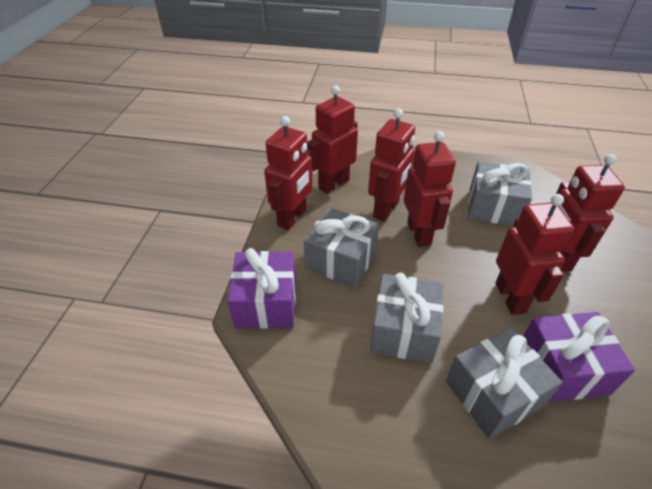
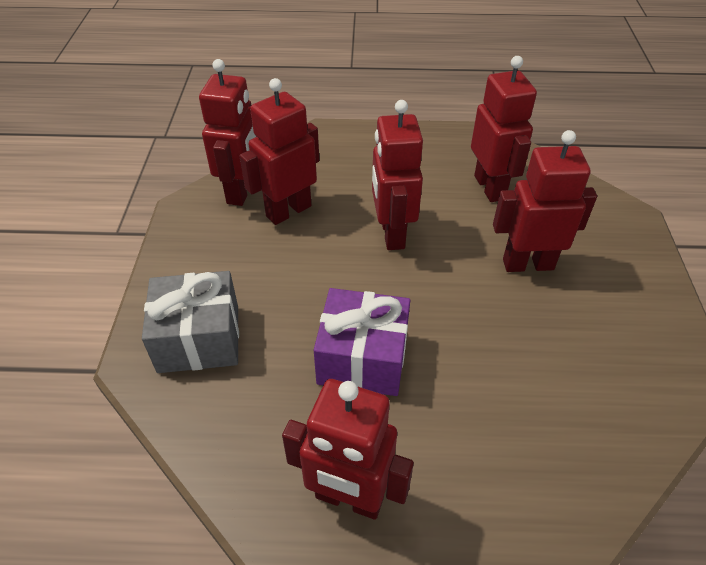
grey gift: [304,207,379,287] [370,273,443,363] [446,328,563,439] [468,162,532,226] = 4 -> [142,271,239,373] = 1
purple gift: [228,248,296,329] [523,312,635,402] = 2 -> [314,288,410,396] = 1

